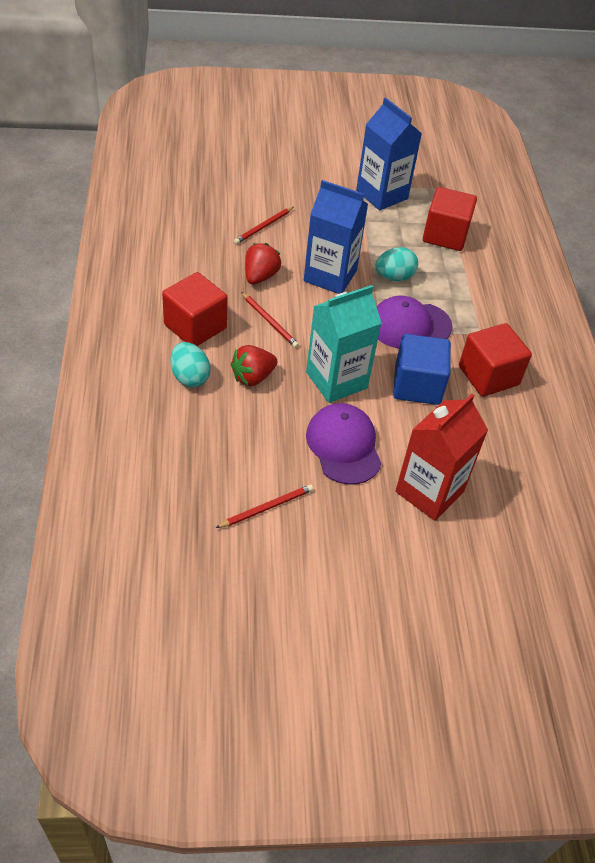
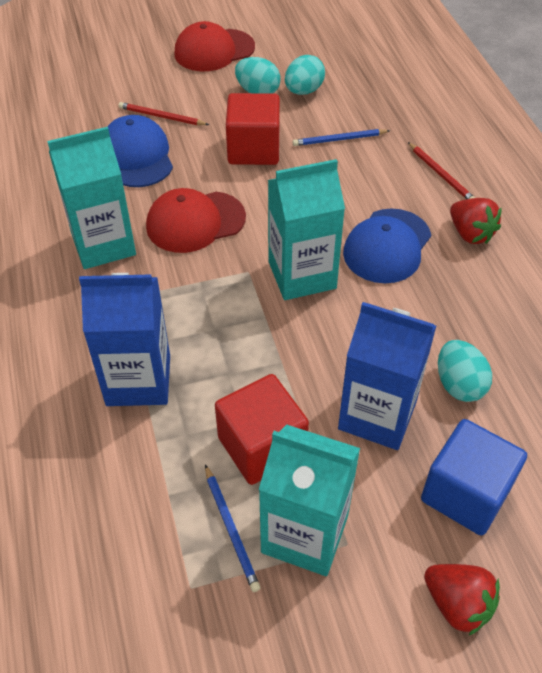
blue cap: none = 0 -> [107,115,173,187] [343,208,431,283] = 2
blue pencil: none = 0 -> [205,464,261,592] [293,129,390,146] = 2
purple cap: [306,403,382,485] [377,296,453,349] = 2 -> none = 0
red cap: none = 0 -> [146,188,246,253] [174,21,255,71] = 2
red carton: [395,394,488,521] = 1 -> none = 0
red cube: [162,272,228,346] [423,187,477,251] [459,323,532,397] = 3 -> [215,374,309,485] [226,93,280,165] = 2
red pencil: [216,484,314,528] [234,207,294,244] [241,292,299,348] = 3 -> [119,102,209,125] [408,142,475,199] = 2
turquoise carton: [306,285,382,403] = 1 -> [47,127,136,269] [259,424,360,576] [268,159,345,300] = 3
turquoise egg: [170,342,211,387] [375,247,418,281] = 2 -> [235,57,281,94] [285,55,325,95] [438,340,492,402] = 3

